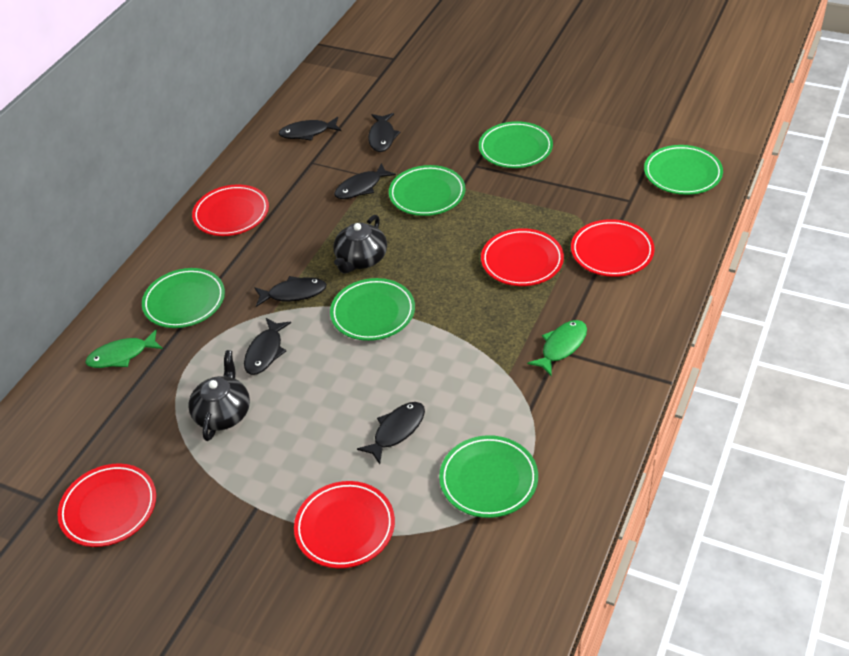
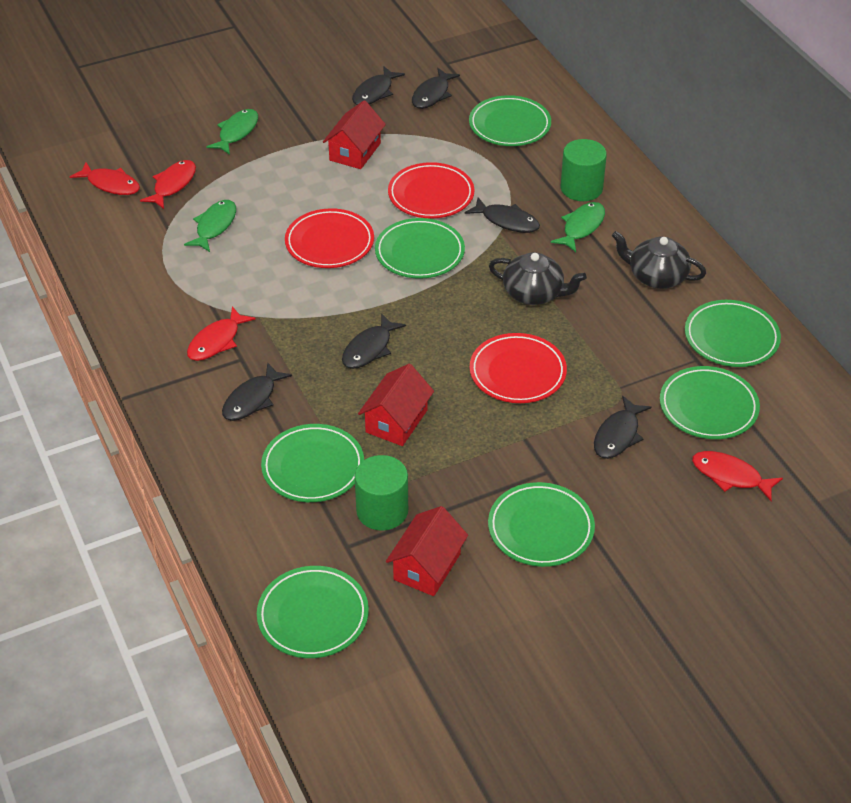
green cylinder: none = 0 -> [355,455,408,531] [561,139,607,201] = 2
green fish: [86,330,163,368] [527,320,587,376] = 2 -> [184,200,236,252] [206,109,258,155] [551,202,605,252] = 3
green plate: [142,268,225,328] [330,278,415,341] [389,165,465,216] [439,435,538,518] [479,121,553,168] [644,145,723,195] = 6 -> [257,566,369,658] [261,424,364,502] [375,218,465,279] [469,95,551,146] [488,482,595,567] [660,366,760,439] [685,300,781,367] = 7
red fish: none = 0 -> [70,162,140,195] [140,160,196,209] [187,306,256,361] [692,451,783,501] = 4
red house: none = 0 -> [323,101,386,169] [358,364,434,446] [386,506,468,596] = 3
red plate: [57,463,156,547] [192,184,269,236] [294,481,395,568] [481,228,564,286] [571,219,655,277] = 5 -> [285,208,374,268] [388,162,475,218] [470,333,567,403] = 3

